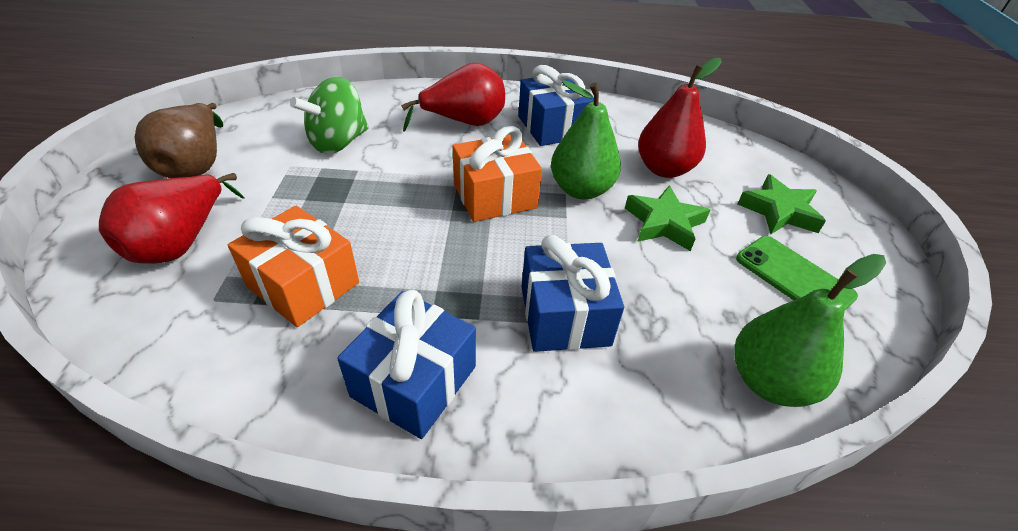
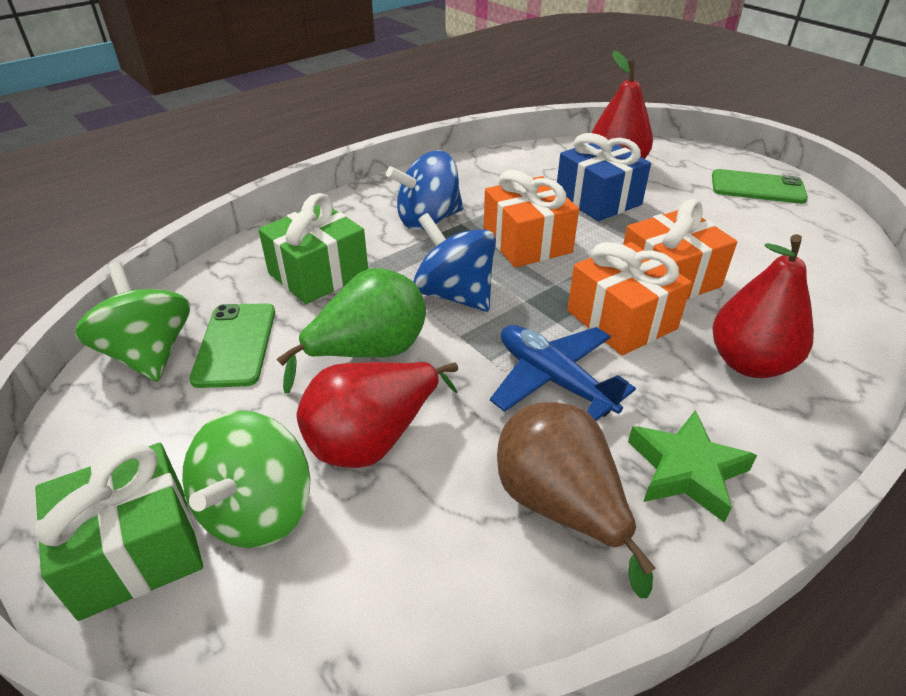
blue gift: [337,290,476,439] [518,65,594,146] [522,235,624,352] = 3 -> [557,133,651,221] = 1
blue plane: none = 0 -> [490,325,636,421] = 1
blue spinning top: none = 0 -> [386,150,463,230] [413,213,496,312] = 2
green gift: none = 0 -> [35,443,203,621] [258,193,368,304] = 2
green pear: [551,80,621,199] [735,254,886,407] = 2 -> [277,268,426,394] = 1
green phone: [736,236,858,310] = 1 -> [189,303,275,388] [712,169,808,204] = 2
green spinning top: [290,77,369,154] = 1 -> [75,262,190,382] [182,410,310,548] = 2
green star: [625,185,710,251] [737,174,826,234] = 2 -> [628,410,757,523] = 1
orange gift: [228,206,359,327] [453,126,542,222] = 2 -> [483,170,579,268] [567,242,692,355] [623,199,737,299] = 3

